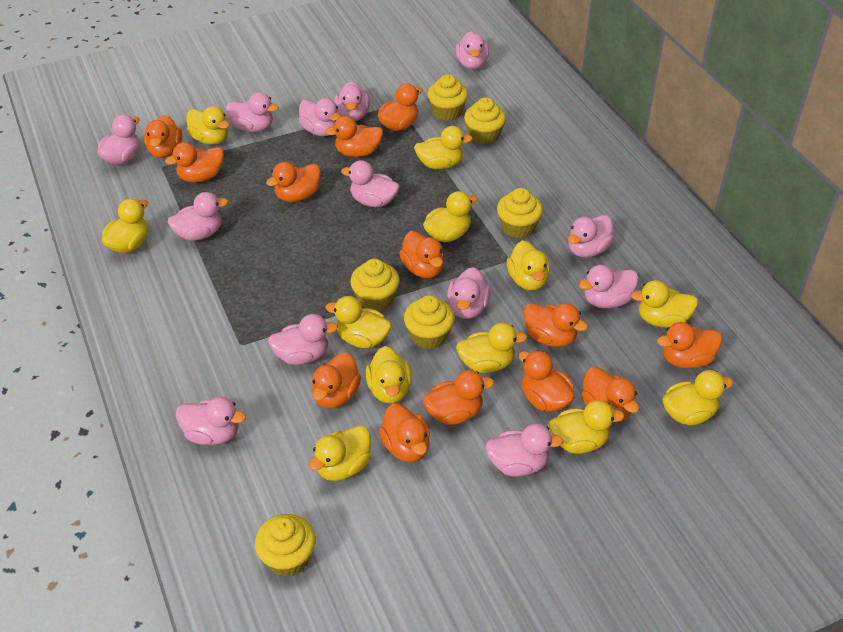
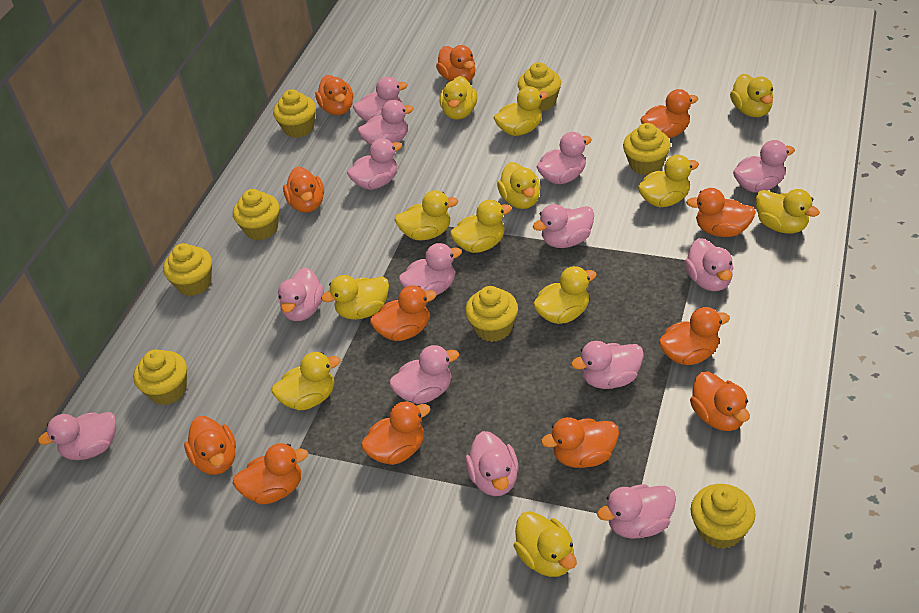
orange duck: [144,115,182,158] [165,142,224,183] [266,162,320,202] [312,353,361,408] [325,116,383,157] [378,83,422,131] [379,403,430,462] [399,231,444,278] [423,370,494,425] [519,350,575,412] [524,303,588,347] [581,367,639,422] [657,322,722,369] = 13 -> [184,416,236,475] [233,443,308,504] [283,167,324,213] [315,75,353,115] [361,401,430,465] [370,285,437,341] [436,45,476,82] [541,417,619,468] [640,89,698,138] [659,307,730,365] [686,188,756,237] [690,371,750,431] = 12
pink duck: [97,114,140,165] [167,192,228,241] [176,397,246,445] [226,92,279,132] [268,314,338,365] [298,98,341,136] [334,81,370,121] [341,160,399,207] [447,267,491,319] [456,31,489,69] [485,424,563,477] [568,215,614,258] [579,265,638,309] = 13 -> [38,412,116,460] [278,267,324,321] [347,138,402,190] [353,77,408,122] [358,100,414,145] [390,345,459,404] [399,243,462,295] [465,431,518,496] [533,204,594,248] [537,132,592,184] [571,341,644,389] [597,484,676,539] [684,238,733,291] [733,140,795,193] = 14
yellow cupcake: [255,514,316,577] [350,259,400,311] [404,295,455,349] [427,74,468,121] [464,97,506,145] [497,188,543,238] = 6 -> [133,349,187,405] [163,243,212,296] [233,189,279,240] [273,89,316,138] [465,286,518,342] [518,62,561,111] [623,123,671,175] [691,484,756,549] = 8

